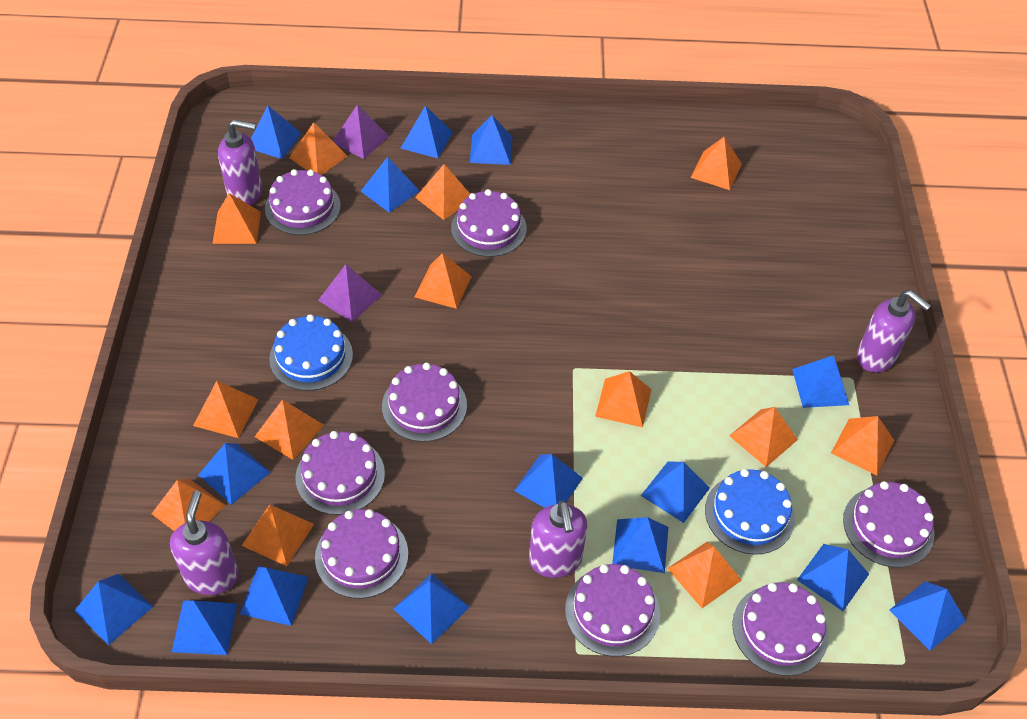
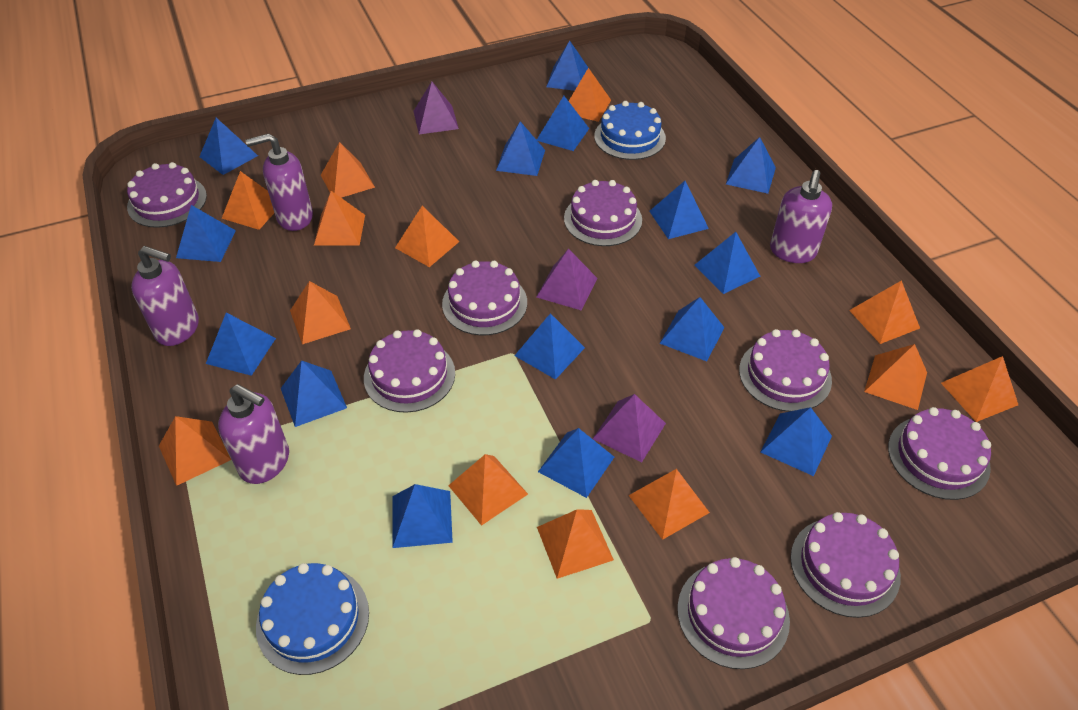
purple pyramid: [318,265,382,322] [333,105,389,159] = 2 -> [413,81,459,134] [536,249,597,310] [593,394,666,463] = 3

